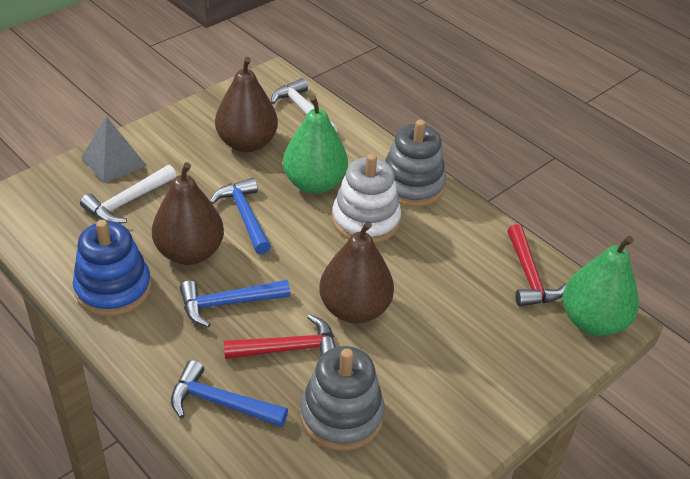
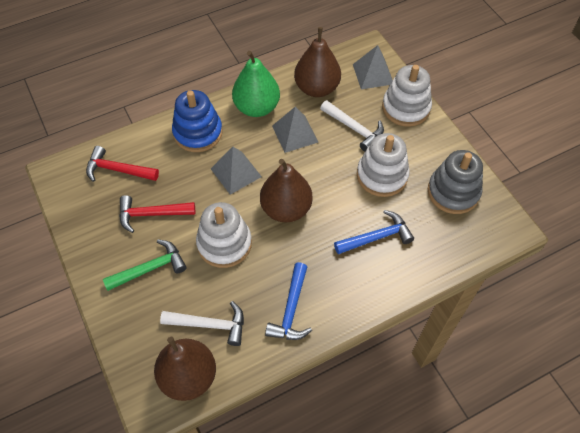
blue hammer: [171,360,288,427] [180,280,290,328] [210,178,271,254] = 3 -> [265,262,312,340] [334,210,414,254] = 2
green hammer: none = 0 -> [103,240,187,291] = 1
green pear: [283,95,348,194] [563,236,639,336] = 2 -> [232,51,280,117] = 1
grey pyramid: [81,116,147,183] = 1 -> [211,147,262,195] [272,106,318,153] [353,45,393,89] = 3
grey stacking toy: [300,346,385,451] [385,120,446,207] = 2 -> [428,150,483,214] = 1
white stacking toy: [332,154,401,243] = 1 -> [196,202,252,268] [357,133,410,197] [382,65,432,127] = 3

